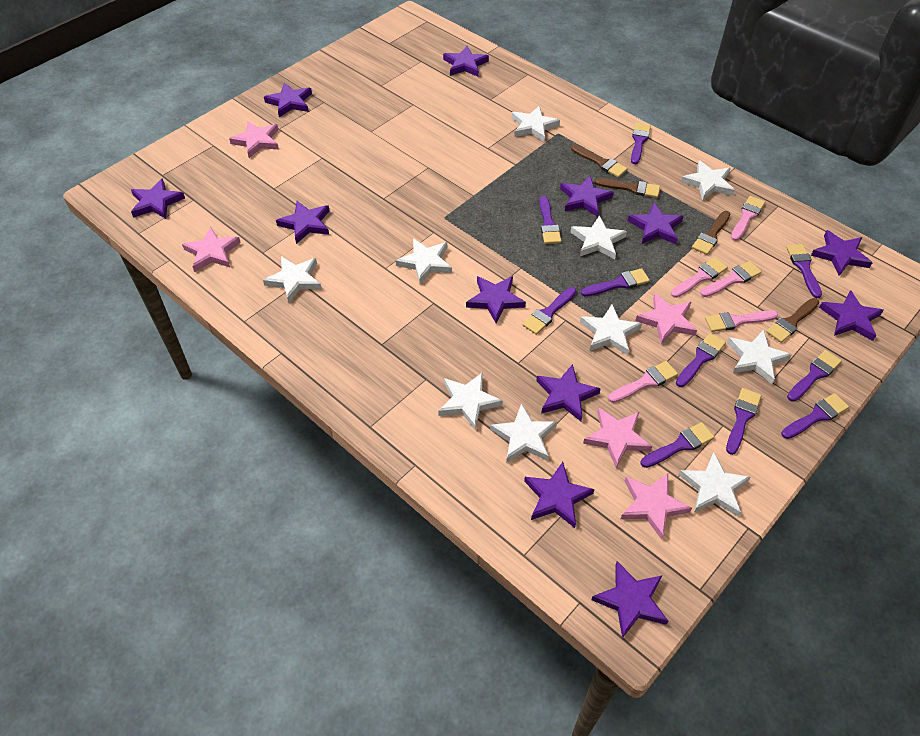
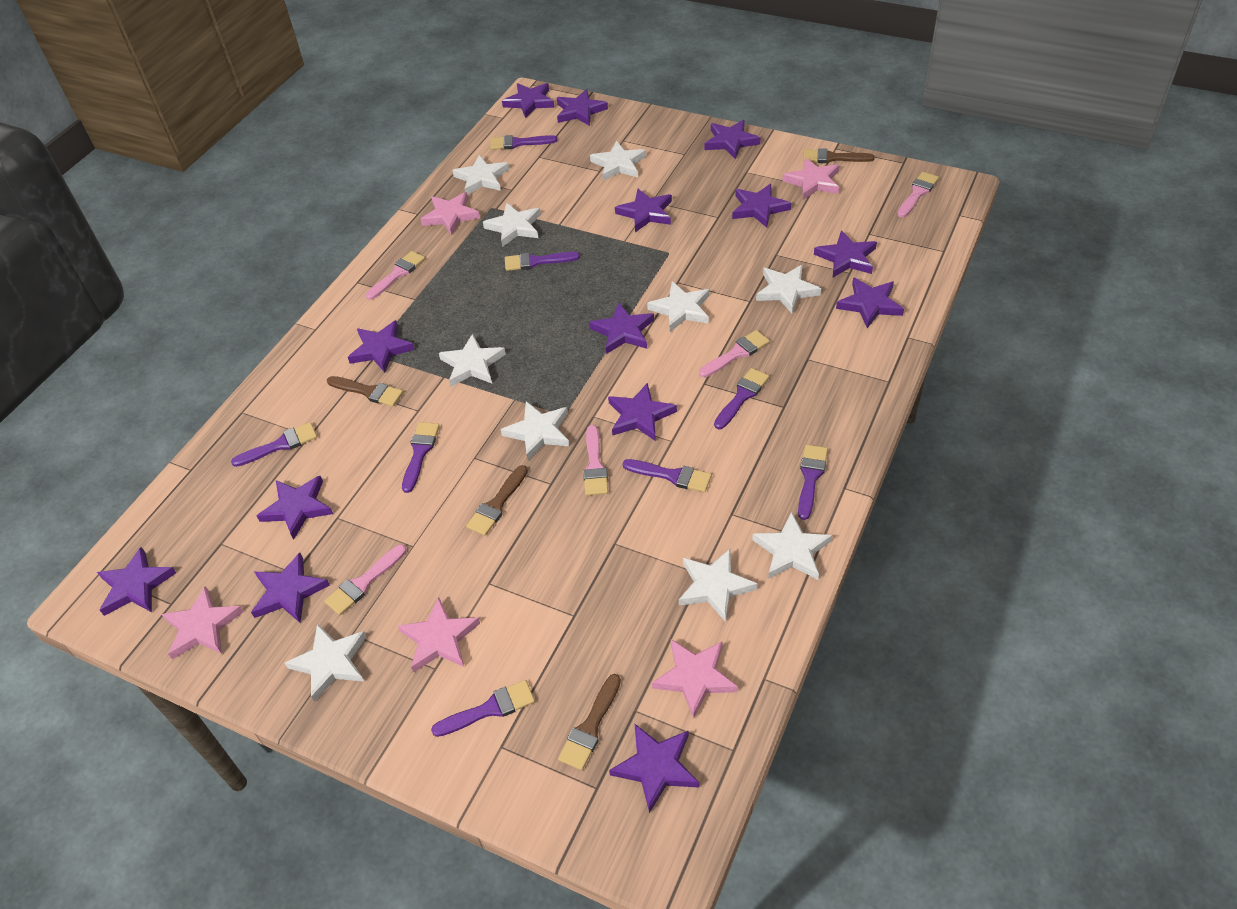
purple brush: [522,287,576,335] [539,196,561,244] [581,268,650,296] [631,123,651,164] [641,422,714,468] [676,333,726,387] [726,388,761,455] [781,393,849,439] [786,244,822,298] [787,350,842,402] = 10 -> [231,422,317,467] [402,422,440,493] [431,680,535,737] [490,135,557,150] [505,252,580,271] [622,459,712,492] [714,368,769,429] [798,445,828,520] = 8
purple star: [131,178,185,219] [264,83,312,117] [276,201,329,244] [443,46,489,77] [466,276,526,324] [524,462,594,528] [536,364,601,421] [560,176,614,217] [591,561,668,638] [628,203,684,244] [811,230,873,276] [819,290,884,341] = 12 -> [97,547,176,616] [251,553,330,623] [257,476,333,540] [348,320,415,373] [502,83,555,118] [557,89,608,126] [589,302,654,354] [608,383,677,441] [609,723,699,813] [615,189,672,232] [704,120,760,159] [732,184,791,228] [814,230,877,277] [836,277,904,328] = 14

